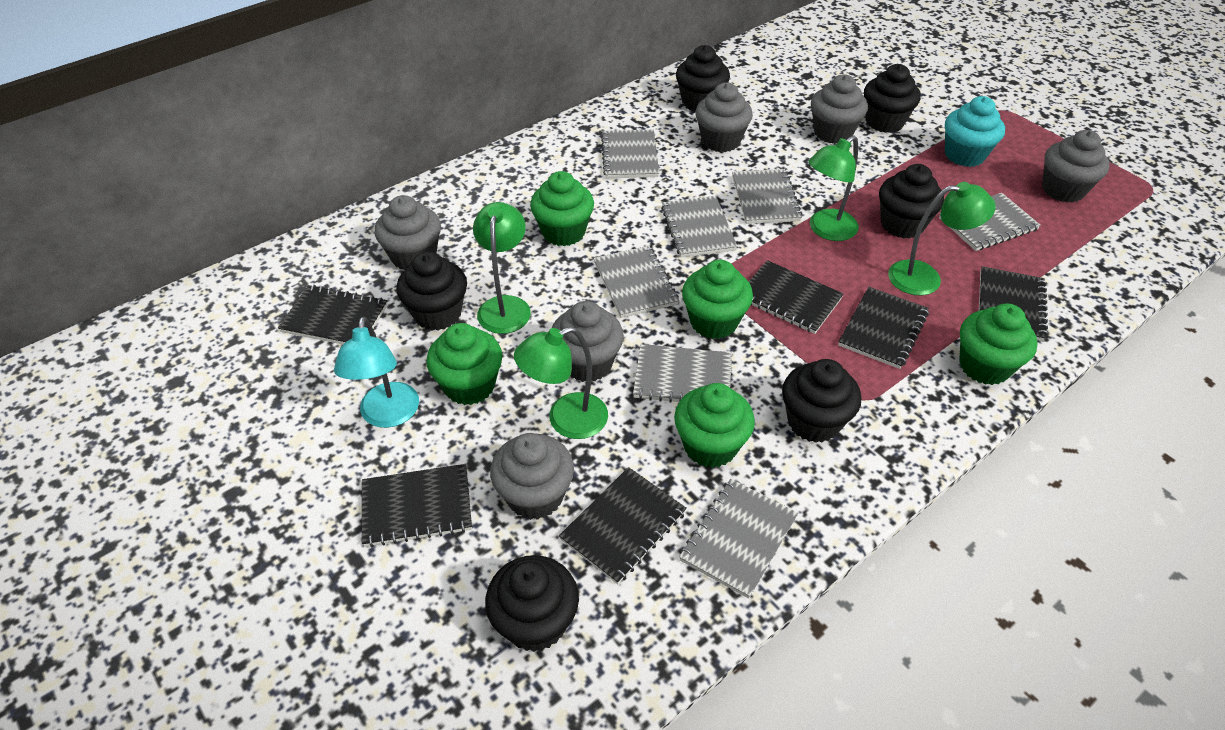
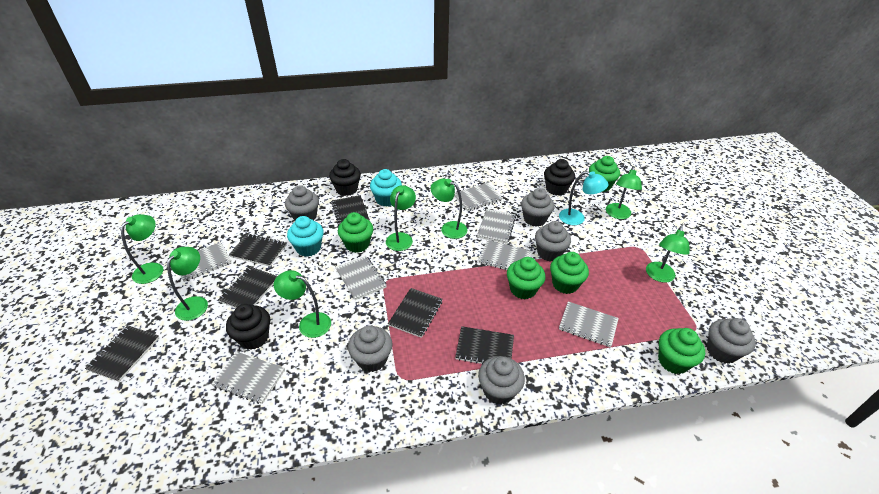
black cupcake: [397,252,467,331] [485,555,579,652] [676,45,730,112] [782,359,861,443] [864,64,921,133] [879,164,944,239] = 6 -> [226,304,270,350] [329,159,361,196] [544,159,575,196] = 3
green lamp: [473,202,531,334] [514,327,608,439] [808,135,859,241] [888,182,996,295] = 4 -> [121,214,163,284] [167,247,208,321] [274,270,331,338] [386,185,416,251] [431,179,467,239] [606,166,642,219] [646,226,690,283] = 7
turquoise cupcake: [945,96,1005,167] = 1 -> [287,216,324,257] [370,169,402,207] = 2

